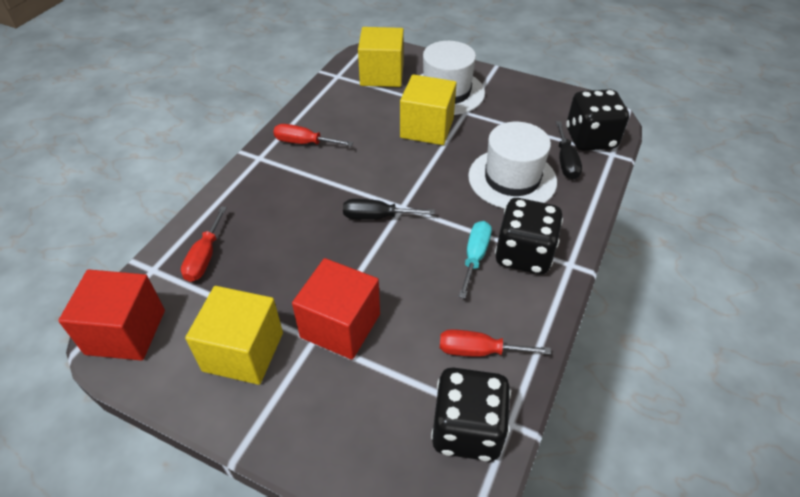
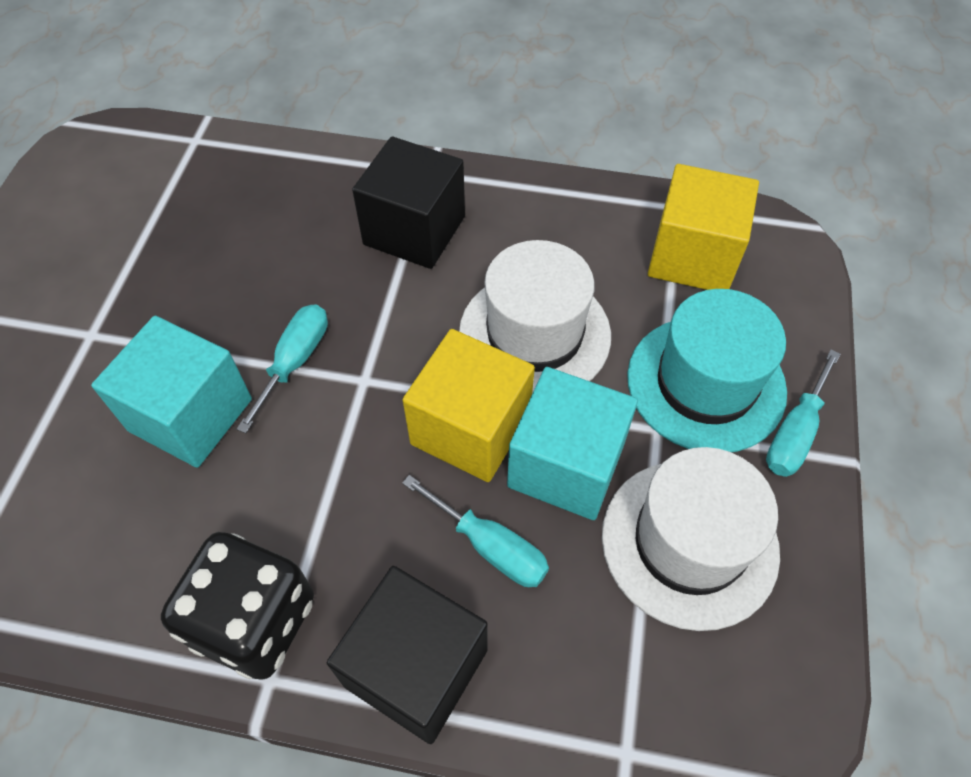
black cube: none = 0 -> [327,566,488,744] [352,137,465,269] = 2
black dice: [431,367,511,461] [495,198,563,274] [566,89,629,151] = 3 -> [161,532,314,680] = 1
black screwdriver: [343,199,435,220] [556,121,582,179] = 2 -> none = 0
red cube: [58,270,165,361] [292,258,380,360] = 2 -> none = 0
red screwdriver: [181,206,227,282] [273,124,353,146] [440,329,551,357] = 3 -> none = 0
turquoise cube: none = 0 -> [91,316,252,468] [507,367,638,520] = 2
turquoise hat: none = 0 -> [627,289,787,452] = 1
turquoise screwdriver: [458,221,492,298] = 1 -> [237,305,328,433] [402,475,549,587] [766,350,840,477] = 3
yellow cube: [185,286,283,385] [358,27,404,87] [400,74,457,145] = 3 -> [403,329,535,482] [648,164,759,290] = 2

